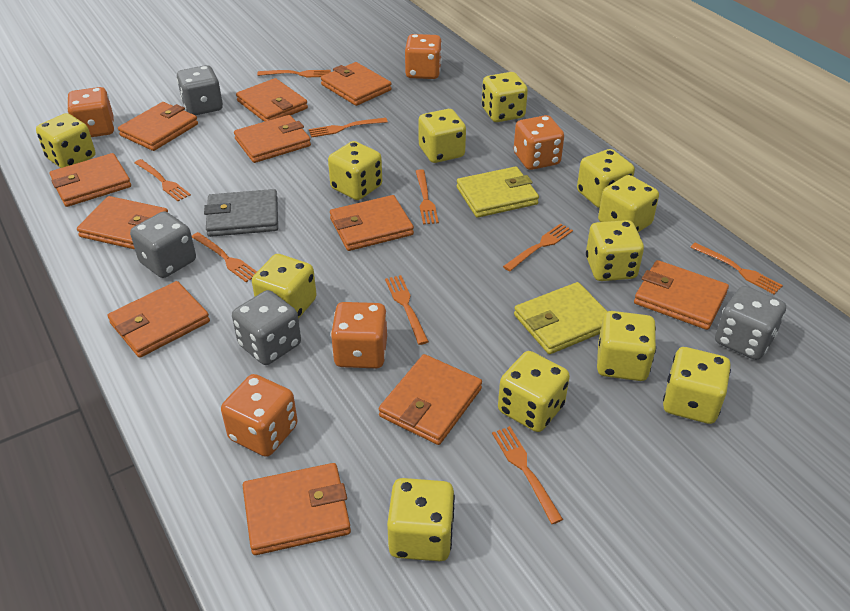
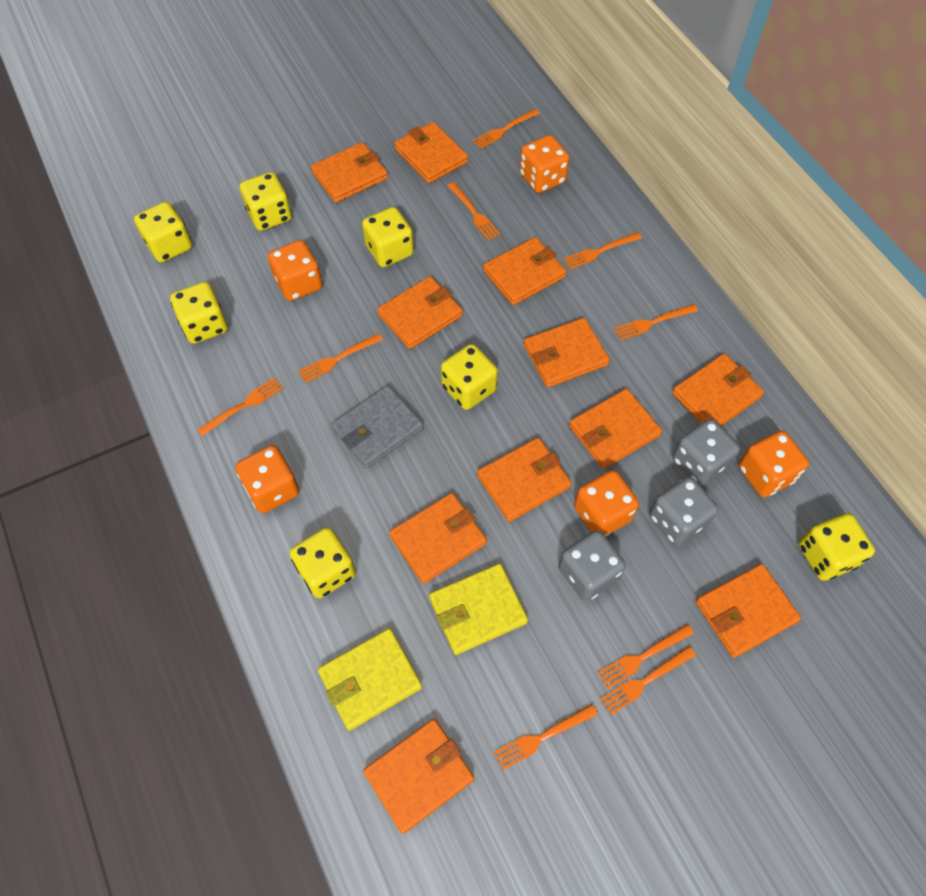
grey dice: [130,211,196,278] [177,65,223,115] [232,290,301,365] [715,286,786,360] = 4 -> [558,530,626,602] [650,477,719,546] [672,419,740,487] = 3
yellow dice: [36,113,95,168] [252,254,317,319] [328,141,382,200] [387,478,455,562] [419,109,466,163] [482,72,528,122] [498,351,570,432] [577,149,635,208] [586,220,644,281] [597,311,656,381] [598,175,659,232] [663,347,731,424] = 12 -> [134,202,192,263] [170,282,228,344] [240,172,292,231] [290,527,356,598] [362,207,414,267] [441,344,498,410] [799,513,875,581] = 7

